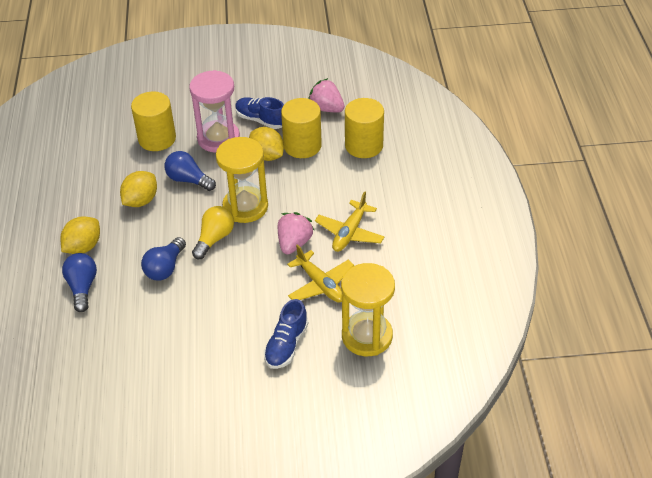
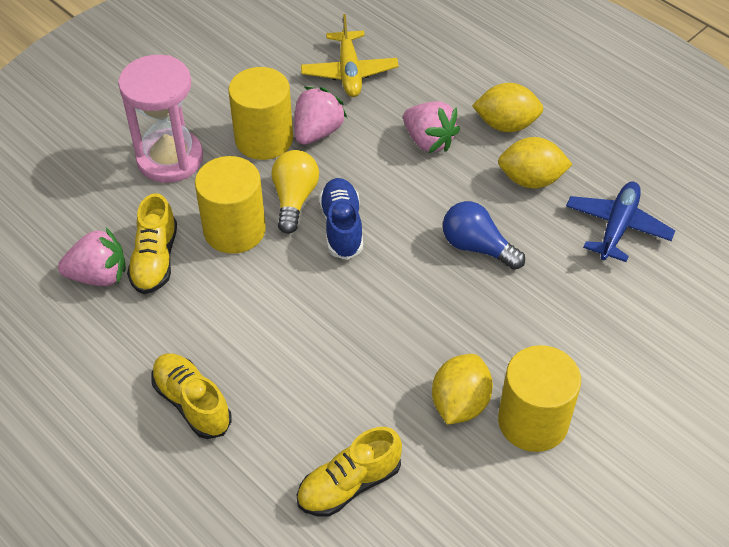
blue light bulb: [62,253,97,312] [141,237,186,281] [164,151,216,191] = 3 -> [443,201,525,270] = 1
blue plane: none = 0 -> [566,181,675,262] = 1
blue shoe: [235,97,284,129] [264,299,308,369] = 2 -> [319,178,363,260] = 1
pink strawberry: [278,212,315,254] [308,78,345,112] = 2 -> [58,227,126,286] [294,87,347,145] [403,101,460,153] = 3
yellow hourglass: [216,137,268,223] [341,263,395,356] = 2 -> none = 0
yellow plane: [287,244,354,303] [315,191,385,252] = 2 -> [301,14,399,97] = 1
yellow shoe: none = 0 -> [127,193,177,294] [151,353,231,439] [297,427,402,516] = 3

